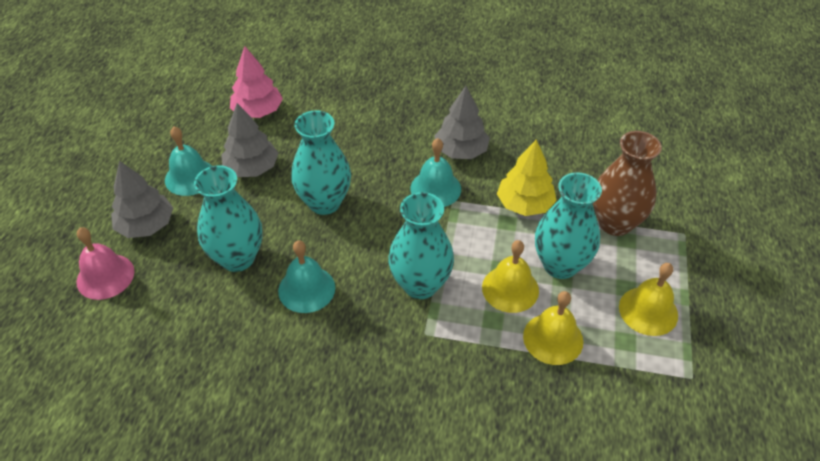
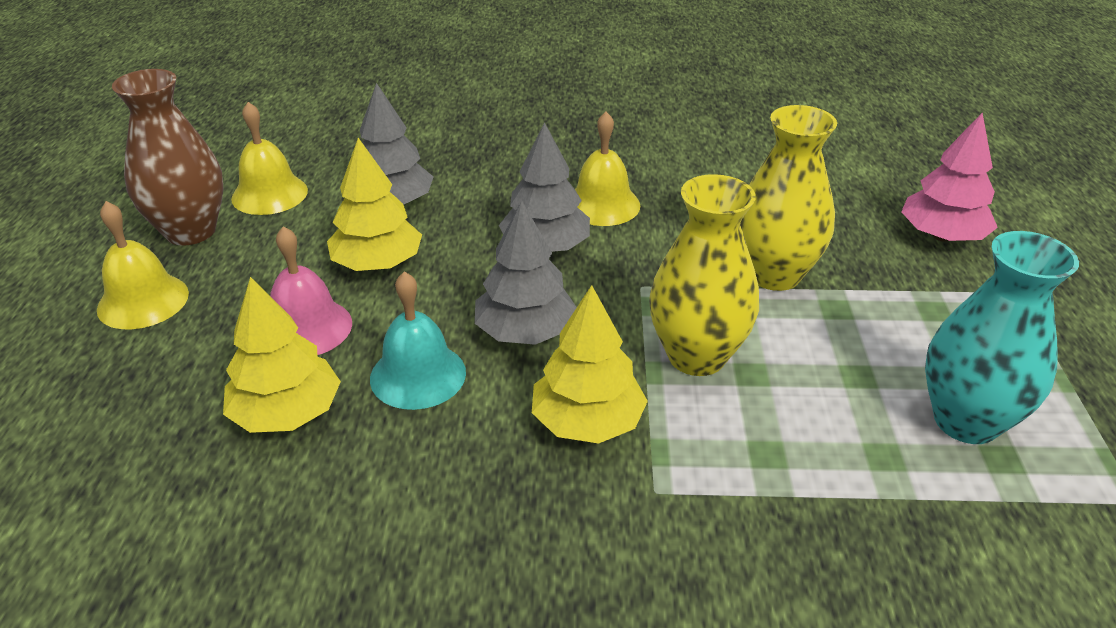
turquoise bell: [165,127,212,196] [278,240,335,313] [410,138,461,207] = 3 -> [370,272,466,410] = 1
turquoise vase: [194,165,263,272] [291,110,351,215] [388,192,454,299] [535,172,602,279] = 4 -> [925,231,1079,444] = 1
yellow tree: [497,139,557,216] = 1 -> [223,277,341,433] [327,138,422,271] [532,285,648,443] = 3
yellow vase: none = 0 -> [649,174,759,376] [740,105,837,291] = 2

